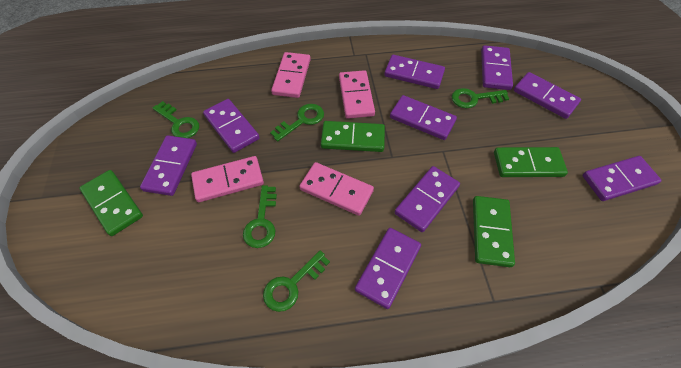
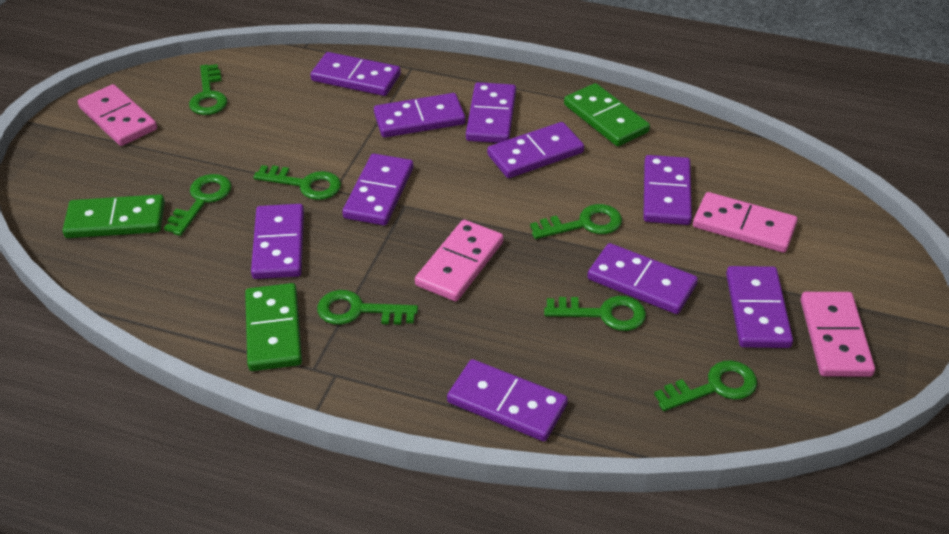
green domino: [80,170,143,236] [321,121,385,152] [473,196,515,267] [494,147,568,177] = 4 -> [63,194,165,238] [245,283,302,371] [564,83,650,147] = 3
green key: [152,101,199,138] [243,185,277,248] [263,250,330,312] [270,104,324,142] [452,88,509,108] = 5 -> [164,174,232,236] [189,64,227,115] [253,165,341,200] [317,290,418,325] [530,204,622,239] [544,296,646,331] [654,360,757,411] = 7
purple domino: [140,136,197,196] [203,99,260,153] [355,228,421,309] [384,55,445,89] [390,95,457,140] [395,166,460,232] [481,45,513,90] [514,72,581,119] [582,156,662,201] = 9 -> [251,204,304,279] [310,52,401,96] [342,154,414,226] [374,93,466,138] [447,359,568,441] [466,82,516,143] [487,122,584,178] [587,243,698,314] [643,155,692,225] [726,266,793,348] = 10

